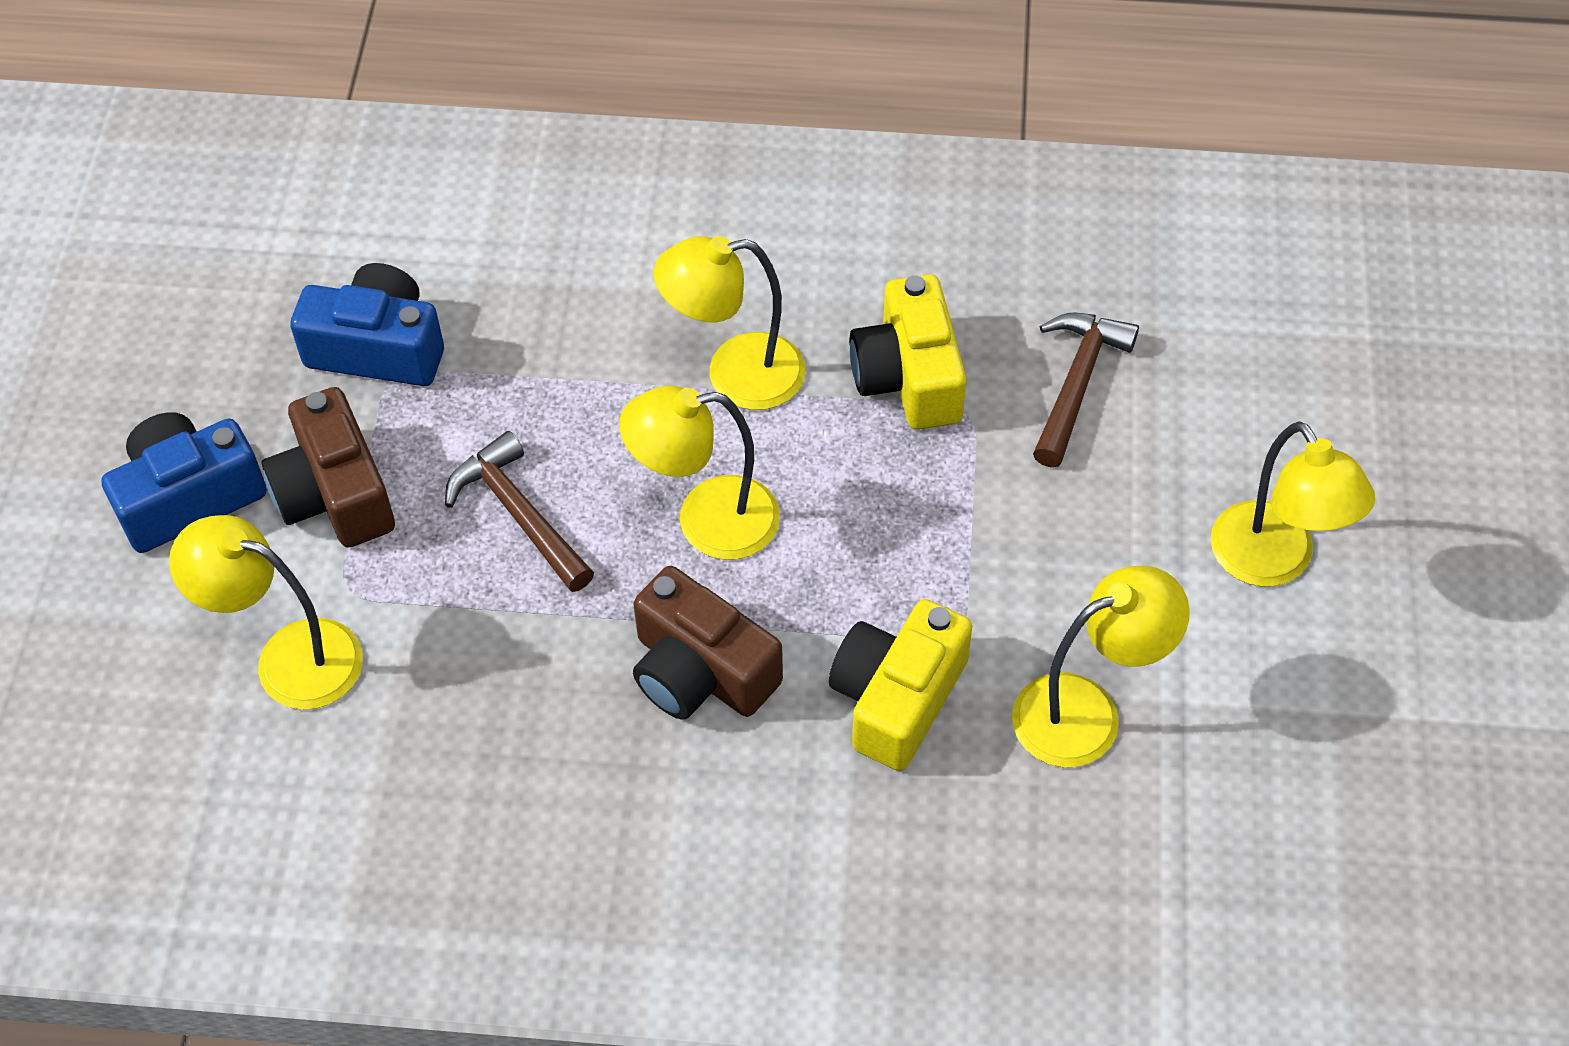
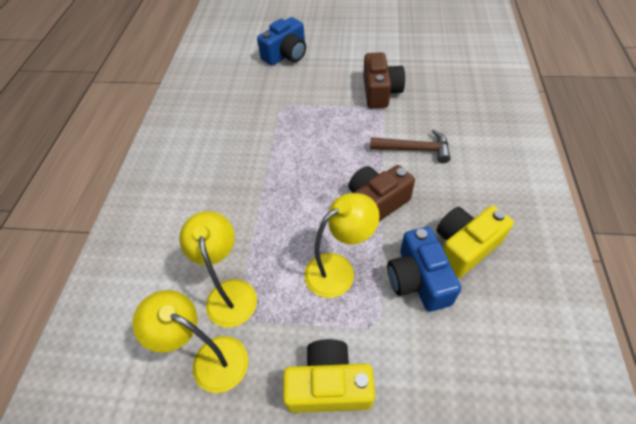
brown hammer: [445,431,594,592] [1033,312,1139,467] = 2 -> [370,129,450,163] = 1
yellow lamp: [169,515,363,710] [619,385,780,560] [654,236,806,410] [1012,566,1190,767] [1210,421,1375,587] = 5 -> [132,290,248,393] [179,211,257,328] [304,193,380,298] = 3

